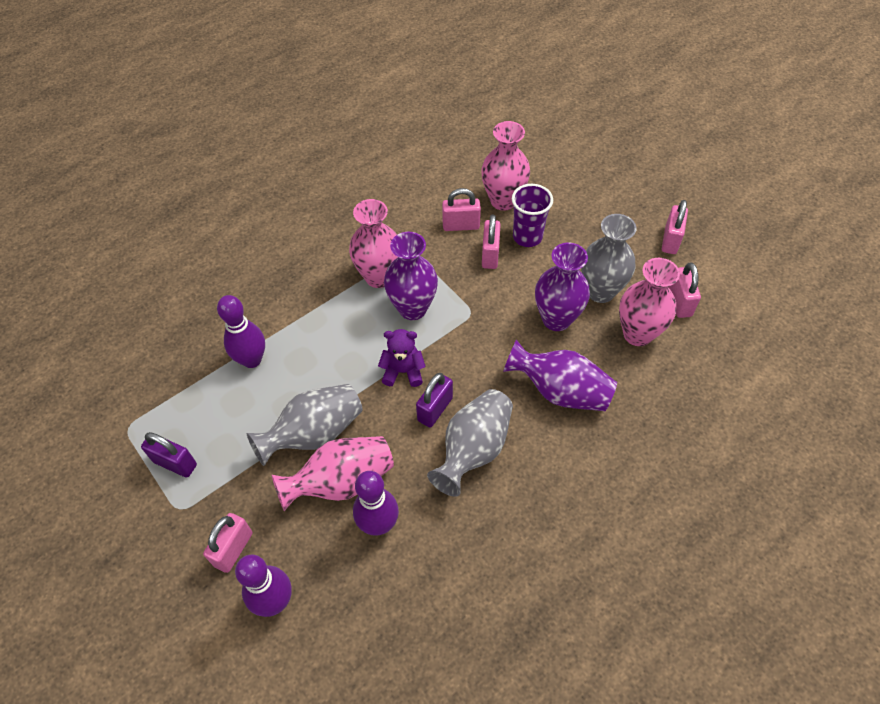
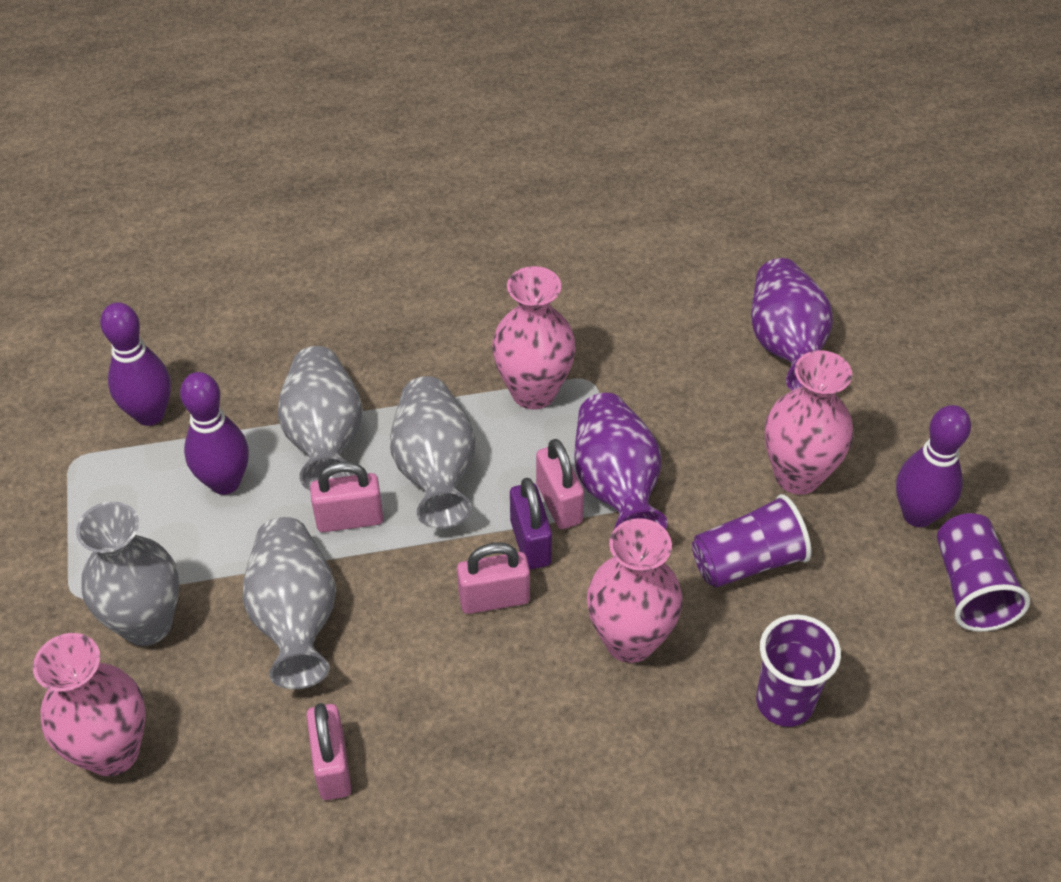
grey vase: [247,384,363,466] [427,389,513,497] [581,214,636,303] = 3 -> [76,501,179,646] [242,517,336,689] [278,346,363,491] [390,376,476,529] = 4
pink padlock: [203,513,252,573] [442,188,481,231] [482,214,501,269] [662,200,688,254] [668,262,701,318] = 5 -> [306,703,352,800] [310,462,383,532] [457,542,530,614] [536,439,584,529] = 4
purple cup: [512,184,553,247] = 1 -> [692,494,812,588] [756,614,841,727] [937,513,1030,632] = 3
purple padlock: [141,432,197,477] [416,373,453,428] = 2 -> [510,478,552,570] = 1
purple teddy bear: [378,329,426,387] = 1 -> none = 0
purple vase: [384,232,438,320] [503,340,617,411] [535,242,590,331] = 3 -> [575,393,668,531] [751,258,833,391] = 2

